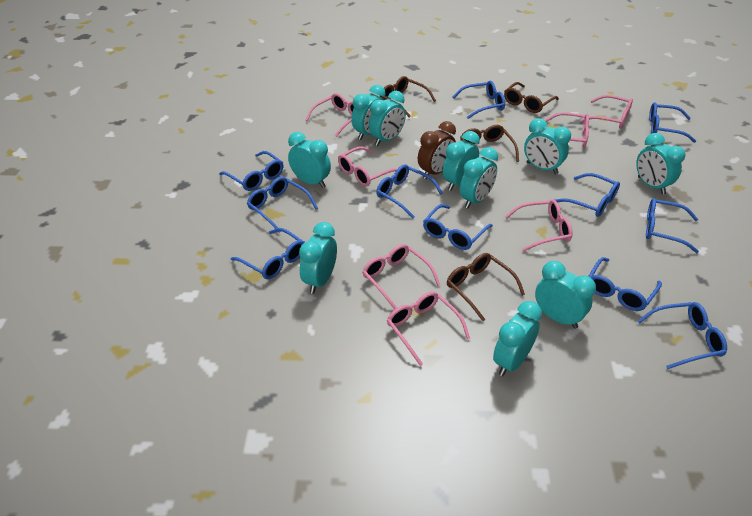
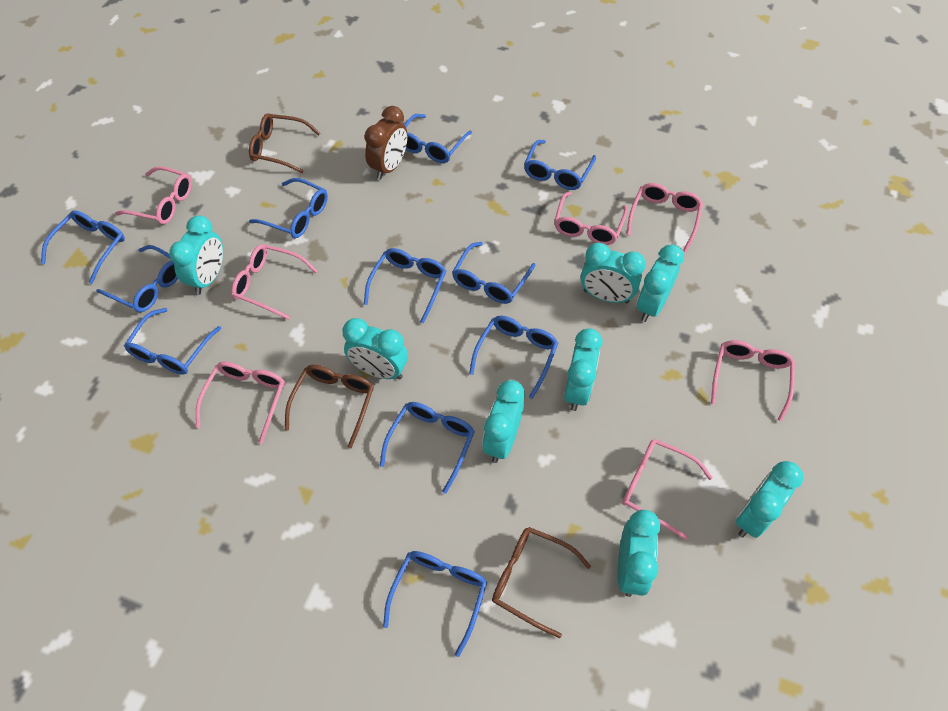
brown glasses: [380,76,436,117] [447,253,525,321] [460,125,519,162] [504,82,559,113] = 4 -> [249,113,320,173] [285,365,374,448] [492,527,591,638] = 3
turquoise clock: [288,132,331,188] [299,222,337,294] [351,85,386,140] [369,91,406,146] [443,131,480,191] [460,147,498,208] [493,301,542,376] [524,118,571,174] [535,261,596,329] [636,133,685,195] = 10 -> [169,215,223,295] [343,318,408,380] [482,380,525,463] [564,328,602,411] [581,243,646,303] [617,510,660,597] [637,245,684,322] [736,461,803,538] = 8

